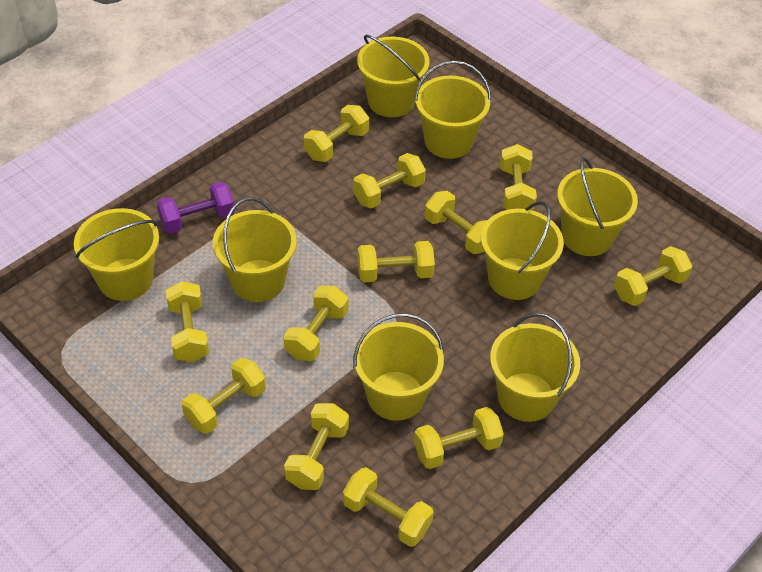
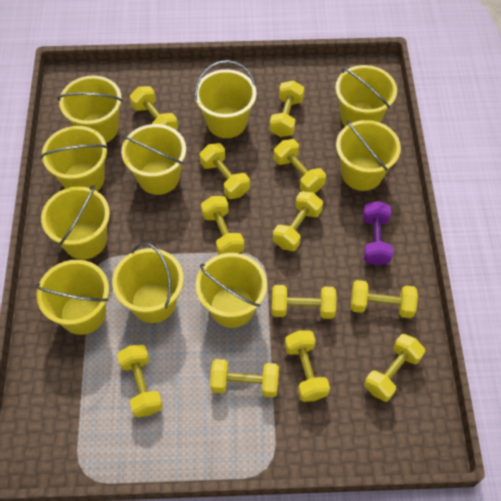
yellow bucket: [74,208,159,301] [213,198,297,302] [353,313,444,421] [357,35,430,117] [414,61,491,159] [481,201,564,300] [490,313,580,422] [557,157,638,256] = 8 -> [35,260,109,335] [41,126,108,191] [41,185,110,259] [57,76,123,143] [112,243,184,323] [121,124,186,195] [194,60,257,138] [196,253,267,328] [335,65,397,127] [336,120,401,191] = 10

